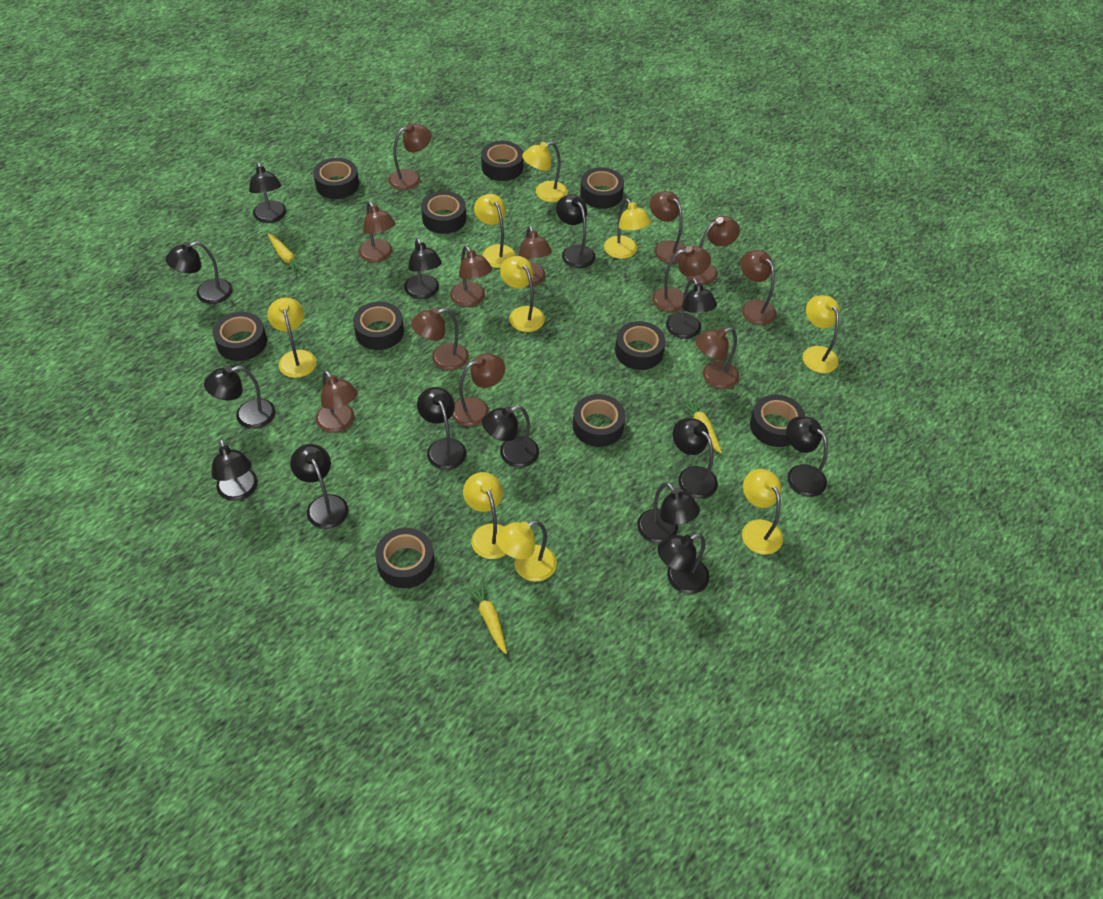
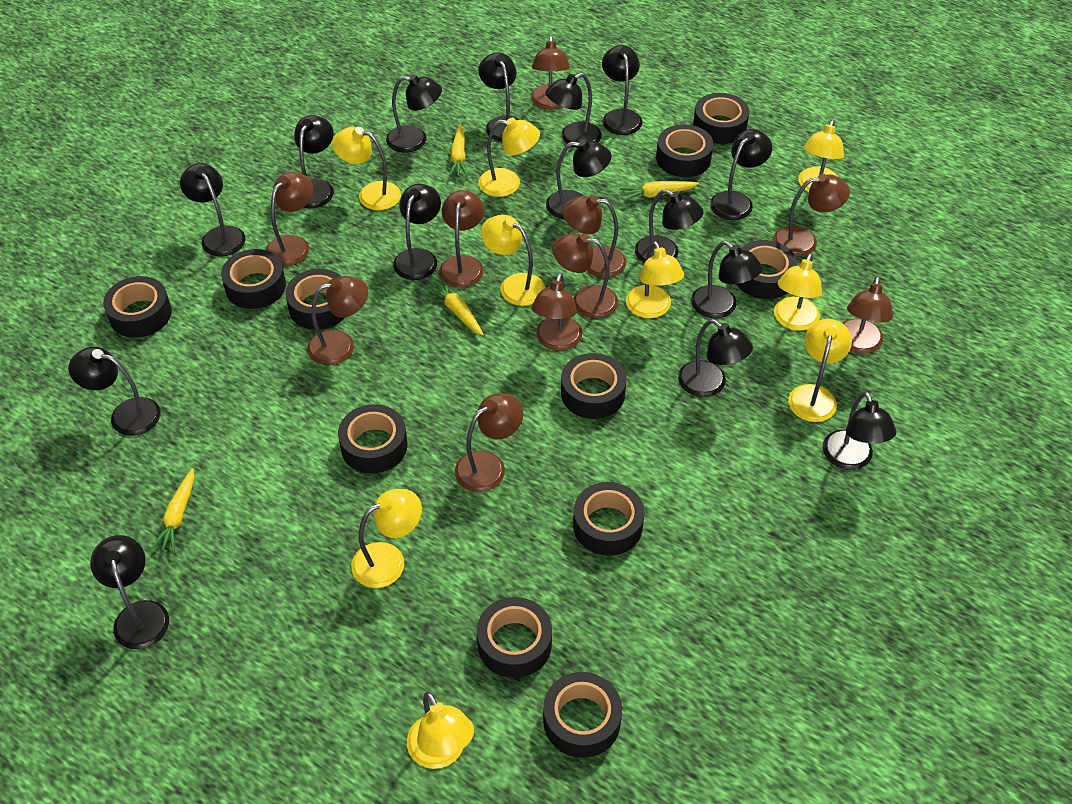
black lamp: [166,241,233,304] [204,366,276,429] [211,438,258,501] [249,162,286,223] [290,444,348,529] [404,238,442,299] [417,387,466,470] [482,406,539,468] [556,194,596,268] [637,482,700,543] [657,533,709,594] [666,278,717,339] [673,418,718,499] [786,416,828,497] = 14 -> [68,347,161,436] [90,535,169,649] [180,163,246,256] [294,115,334,208] [386,74,442,152] [393,184,441,280] [478,52,520,142] [545,73,602,148] [546,139,612,219] [602,45,642,135] [635,189,704,263] [678,319,753,397] [691,241,763,319] [710,129,772,220] [823,391,896,470] = 15
black tape: [213,312,267,361] [313,158,359,199] [353,302,404,350] [375,528,435,588] [421,191,466,234] [481,141,524,181] [573,394,626,447] [580,167,624,209] [615,321,666,370] [750,395,805,447] = 10 -> [103,276,172,338] [221,249,286,309] [285,269,344,330] [338,404,407,473] [477,597,552,678] [543,672,622,758] [561,353,627,419] [573,482,644,556] [656,124,713,177] [693,93,749,144] [736,240,797,299] = 11
brown lamp: [316,370,358,433] [358,201,396,263] [388,124,432,190] [411,308,469,370] [450,246,492,307] [452,353,505,427] [518,226,552,287] [650,191,686,264] [652,246,711,312] [686,216,740,285] [695,327,739,389] [741,250,777,325] = 12 -> [266,172,313,266] [307,276,368,365] [439,190,484,287] [455,393,523,492] [531,36,570,110] [531,273,582,351] [552,233,618,318] [562,195,627,278] [773,174,850,257] [843,276,893,354] = 10
yellow carrot: [268,234,308,274] [465,581,507,654] [680,397,722,454] = 3 -> [151,468,194,552] [426,279,484,336] [449,124,468,176] [619,181,699,201] = 4

